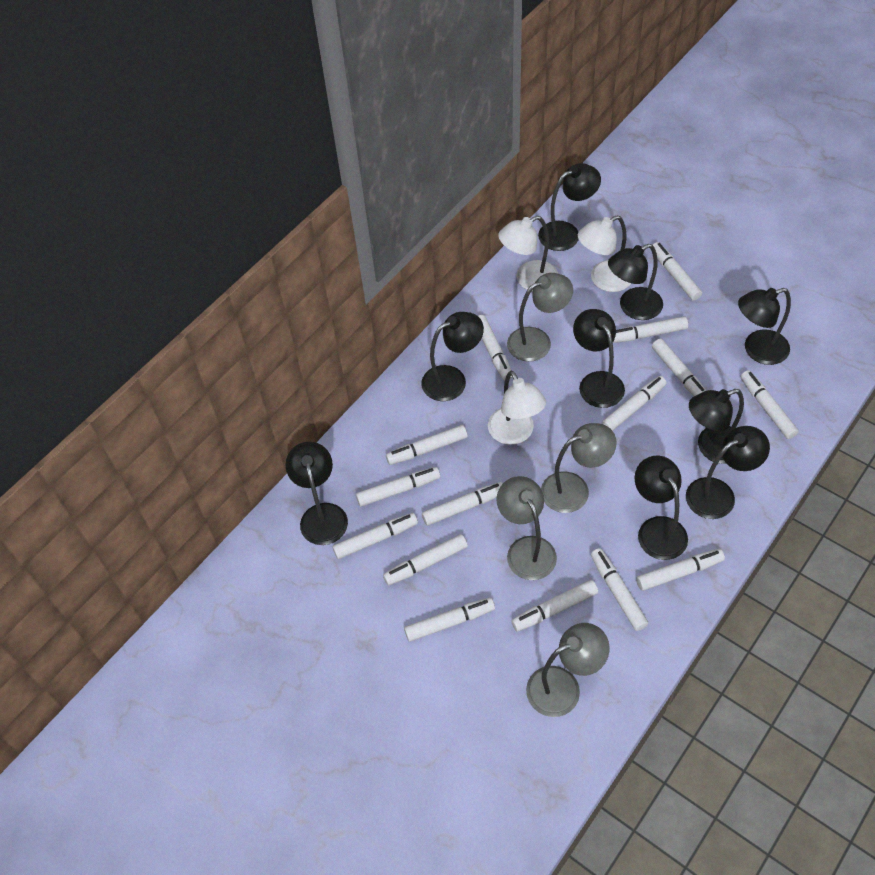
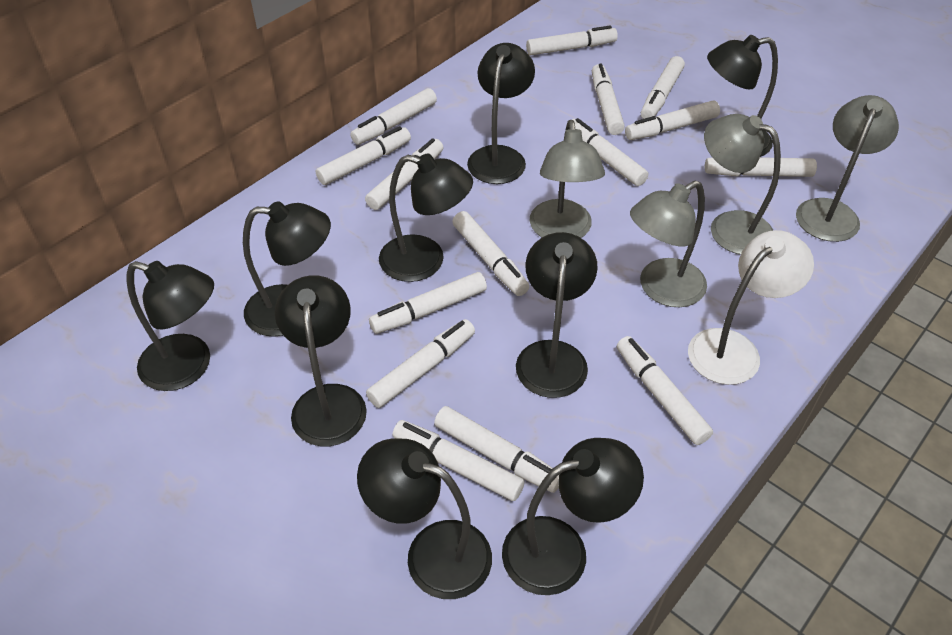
white lamp: [488,371,546,445] [498,216,558,292] [578,215,631,292] = 3 -> [688,230,814,385] = 1

